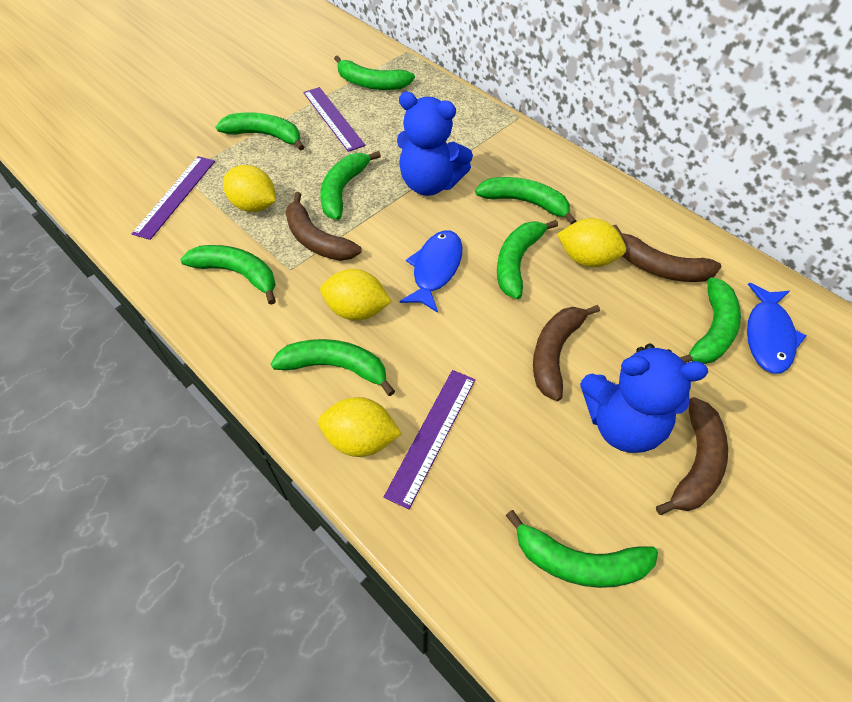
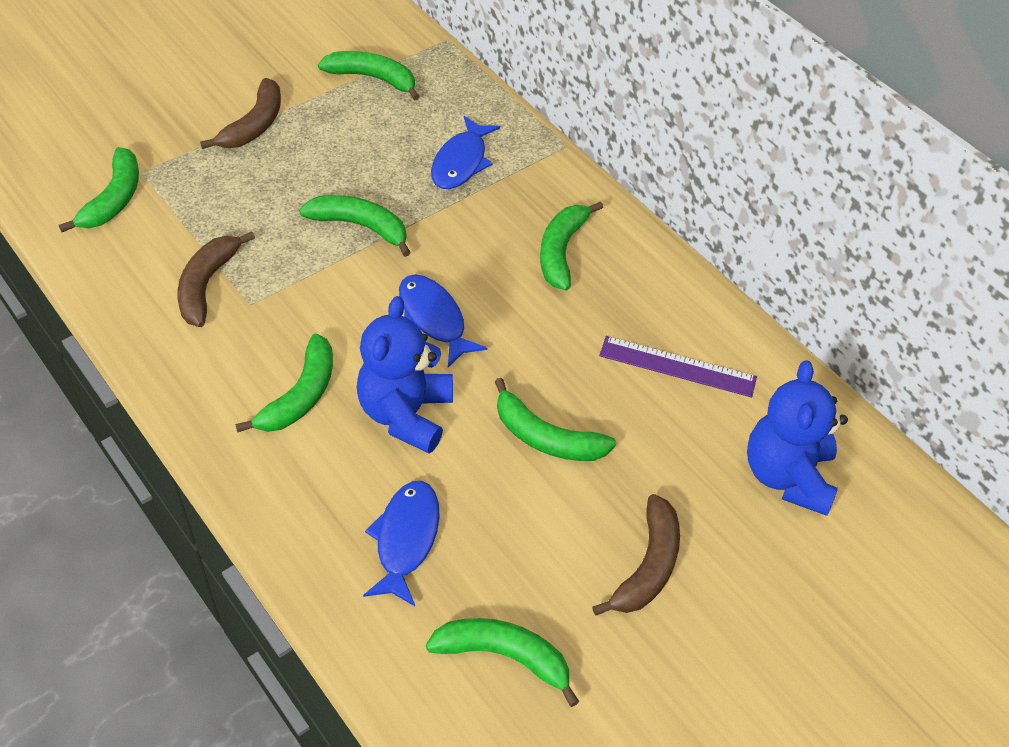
blue fish: [400,230,462,313] [747,283,806,374] = 2 -> [363,481,440,606] [399,274,487,367] [431,116,500,189] = 3
brown banana: [285,192,362,261] [533,305,600,401] [613,225,721,282] [656,397,728,515] = 4 -> [178,231,255,327] [200,78,281,149] [592,494,680,616] = 3
green banana: [180,245,276,305] [216,112,304,151] [271,339,395,396] [320,151,381,220] [334,55,415,90] [475,177,577,225] [497,220,558,299] [505,510,658,588] [680,277,741,364] = 9 -> [59,147,139,232] [235,334,333,433] [299,195,411,257] [318,51,420,100] [426,618,579,707] [495,378,616,461] [540,202,603,290] = 7
purple ruler: [132,156,215,240] [303,87,365,152] [384,370,475,509] = 3 -> [599,336,757,398] = 1
yellow lemon: [223,165,276,212] [318,397,402,457] [320,269,392,321] [557,218,626,267] = 4 -> none = 0

